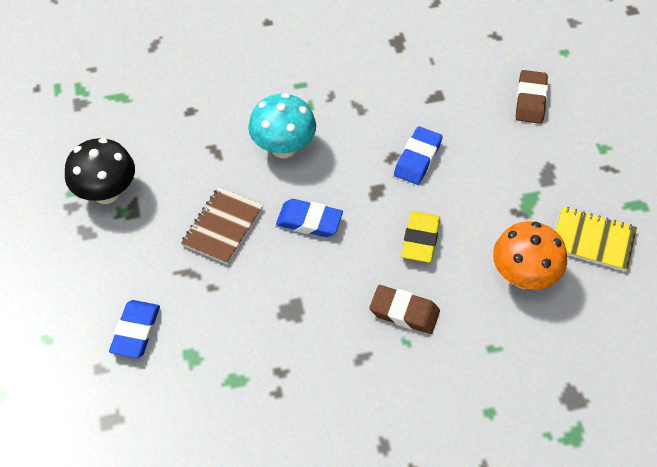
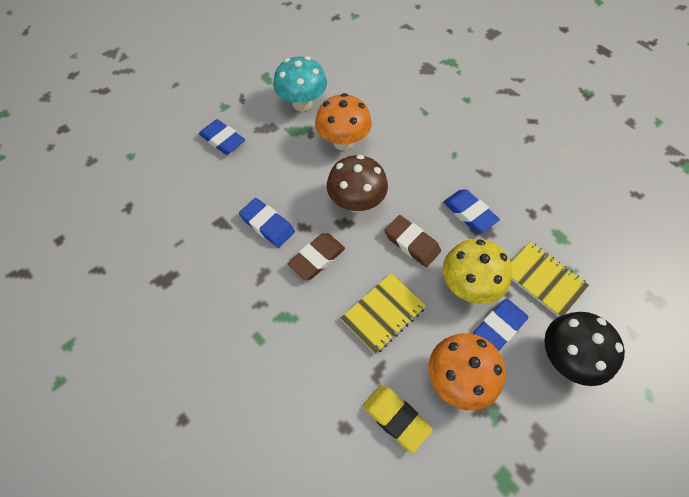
blue eraser: [109,300,160,358] [276,199,343,237] [394,126,442,185] = 3 -> [199,119,245,155] [239,198,295,248] [443,189,500,233] [473,298,528,351] = 4
brown mushroom: none = 0 -> [327,155,388,213] = 1
brown notebook: [181,187,263,264] = 1 -> none = 0
orange mushroom: [493,221,567,290] = 1 -> [315,93,372,151] [429,333,506,411] = 2
yellow mushroom: none = 0 -> [443,239,512,304] = 1
yellow notebook: [556,207,637,271] = 1 -> [340,273,426,354] [511,242,589,317] = 2

